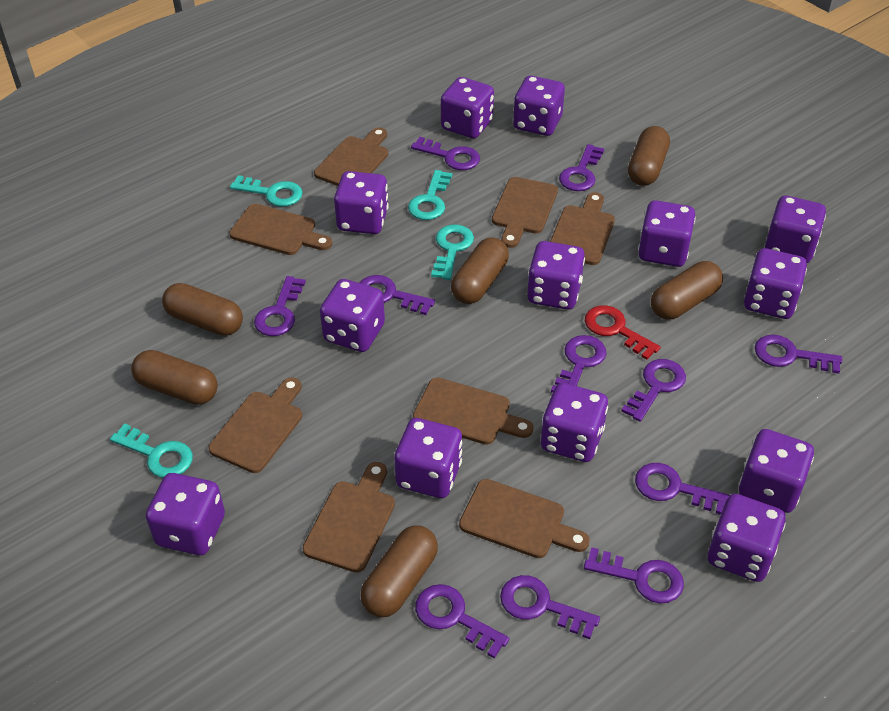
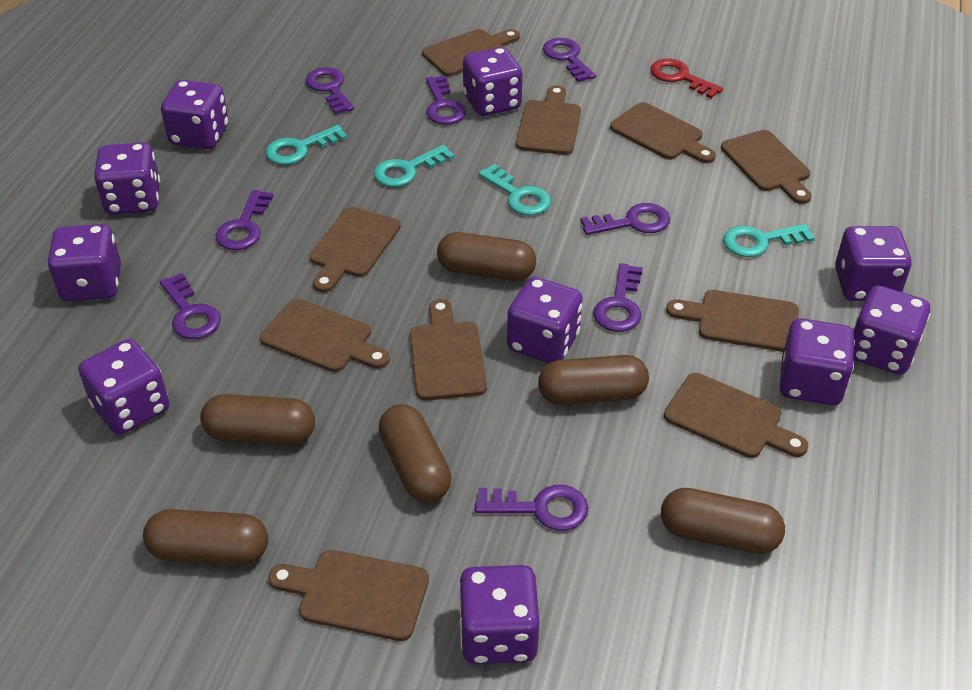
brown cutting board: [208,377,302,473] [229,204,332,255] [303,462,395,573] [314,127,388,186] [413,378,534,445] [459,479,590,558] [492,177,558,248] [550,192,615,265] = 8 -> [260,299,390,372] [268,550,429,641] [310,207,401,293] [410,299,487,400] [422,29,520,76] [516,85,581,155] [610,102,716,163] [664,373,808,458] [666,290,799,352] [721,130,812,204] = 10
purple dice: [146,473,225,555] [320,279,385,352] [334,171,389,234] [394,418,462,498] [441,77,494,138] [513,76,565,136] [527,241,585,310] [541,383,608,462] [638,200,696,267] [708,494,786,582] [739,429,814,513] [744,248,807,319] [765,196,826,263] = 13 -> [48,224,121,302] [79,339,169,435] [94,142,160,215] [161,80,229,149] [459,565,540,664] [463,47,522,116] [507,277,583,363] [780,318,855,405] [835,226,912,301] [853,285,930,375] = 10
purple key: [254,276,306,336] [359,275,435,315] [411,137,480,170] [415,584,510,659] [500,575,600,639] [551,335,606,393] [559,144,604,191] [584,547,684,603] [621,359,686,422] [635,463,730,514] [755,335,842,373] = 11 -> [160,273,221,339] [215,190,273,250] [305,67,354,115] [426,76,466,125] [475,485,589,531] [543,38,596,82] [580,203,670,235] [593,263,643,332] = 8

